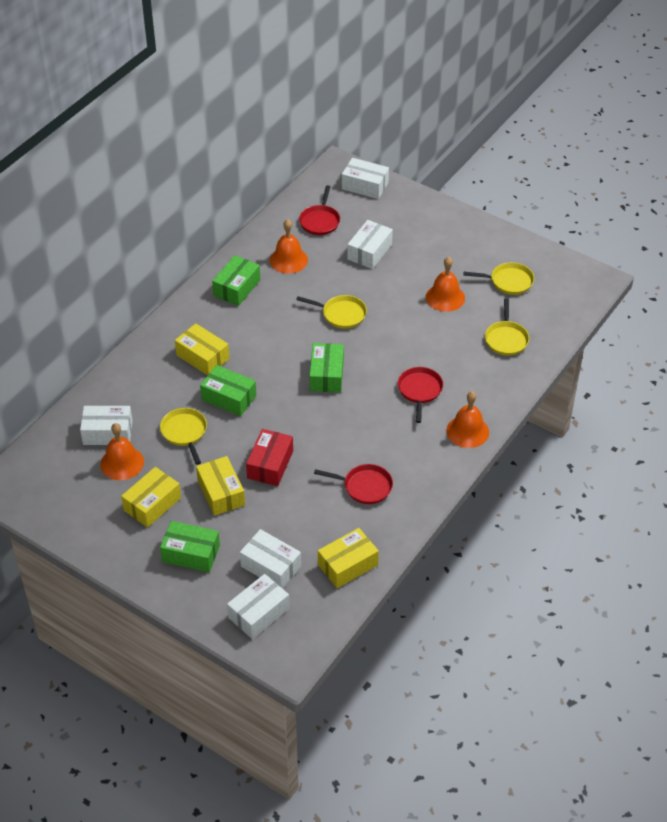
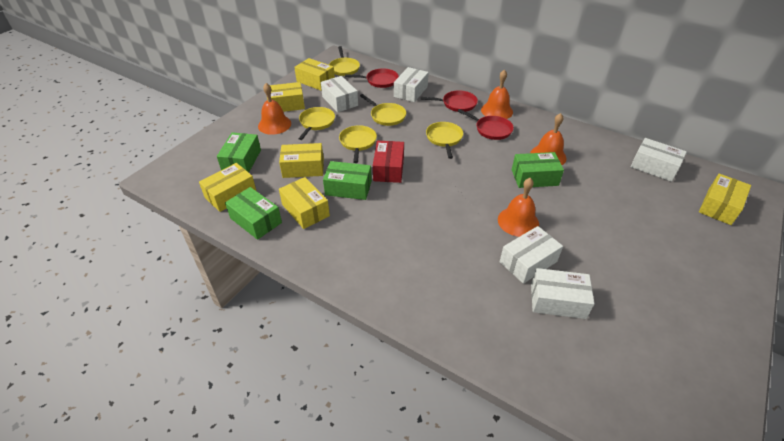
yellow box: [121,467,181,528] [175,323,229,375] [196,456,245,516] [318,528,379,588] = 4 -> [199,163,256,212] [267,82,305,112] [279,143,324,178] [279,177,330,229] [294,58,335,91] [699,174,751,225] = 6
yellow pan: [160,408,207,465] [296,295,367,329] [463,262,534,295] [485,298,529,356] = 4 -> [299,107,335,140] [329,46,360,76] [339,125,377,163] [360,94,406,126] [426,122,463,159] = 5

